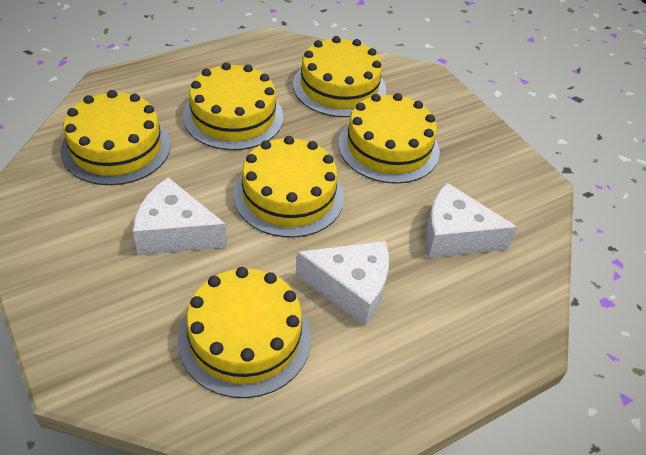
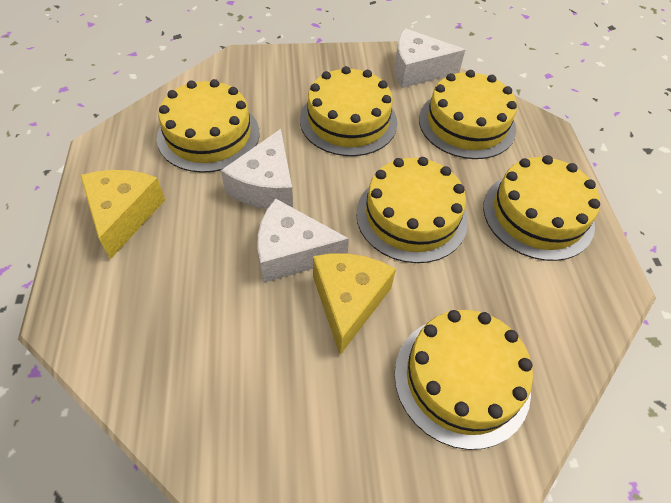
yellow cheese: none = 0 -> [80,170,165,259] [313,253,396,355] = 2

